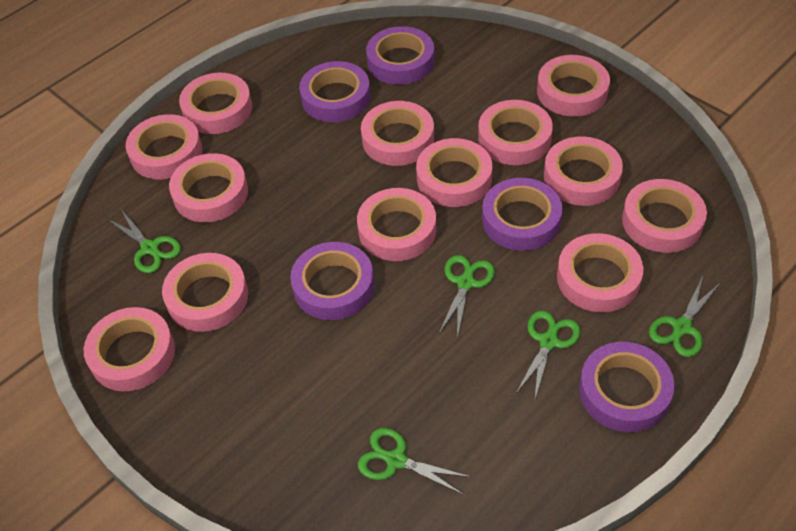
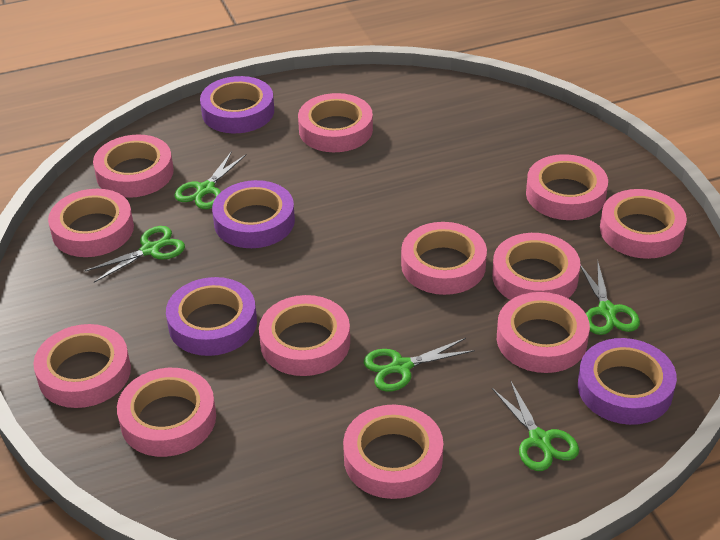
pink tape: [84,307,175,391] [126,114,202,179] [162,253,248,332] [169,153,248,222] [179,73,252,134] [357,188,436,261] [361,101,434,166] [416,138,492,207] [478,100,553,165] [537,55,610,116] [544,136,623,206] [557,233,644,312] [622,179,707,253] = 13 -> [33,324,131,408] [48,189,134,257] [93,134,174,198] [117,368,216,457] [259,295,350,376] [298,93,373,152] [343,405,443,499] [401,222,487,295] [492,233,580,300] [497,292,590,373] [526,154,608,220] [600,189,687,259] = 12
purple tape: [290,242,374,320] [299,61,371,122] [366,26,435,85] [482,178,562,251] [579,342,674,432] = 5 -> [166,277,257,356] [200,76,274,133] [212,180,295,248] [578,338,677,425] = 4

